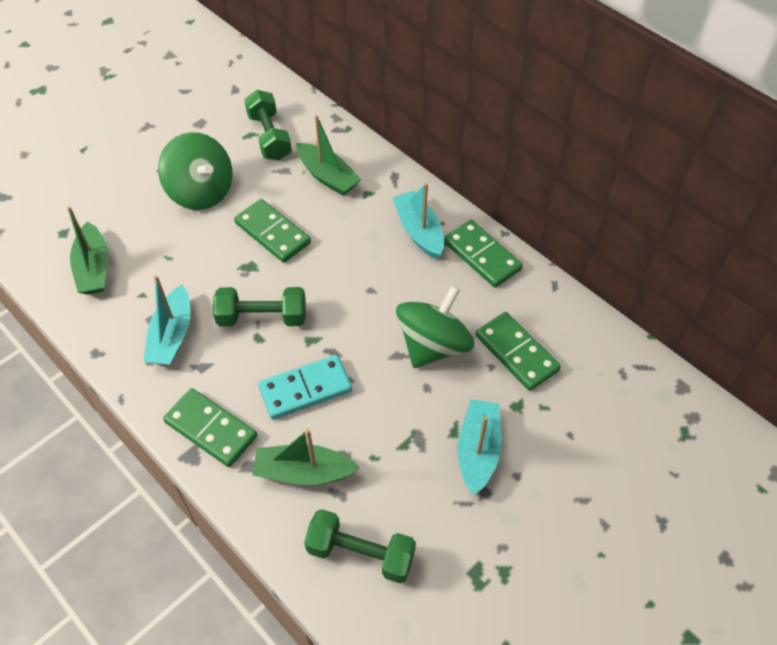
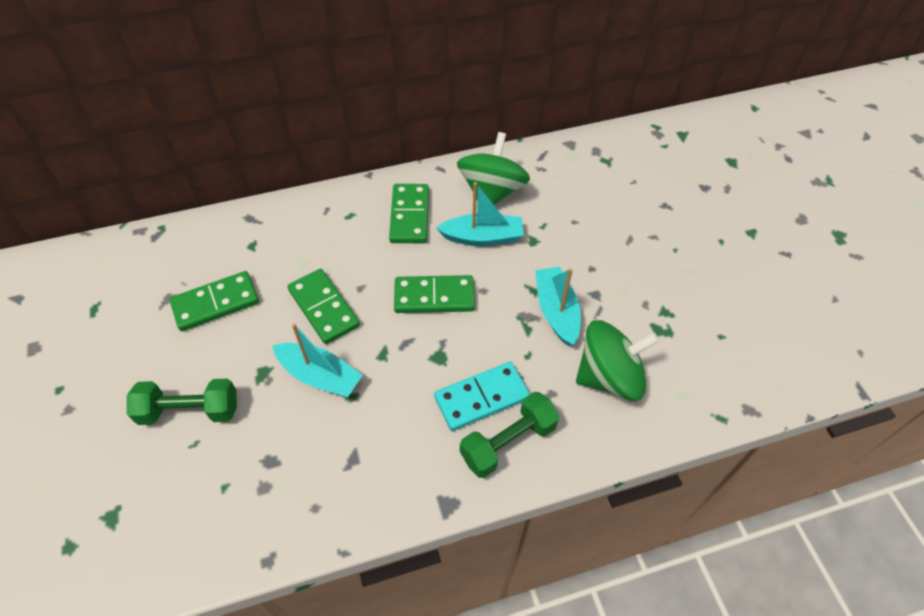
green boat: [67,206,108,295] [252,429,360,485] [296,115,361,196] = 3 -> none = 0
green dumbbell: [213,287,306,326] [244,90,292,161] [304,509,416,583] = 3 -> [127,379,237,425] [460,392,560,478] = 2

